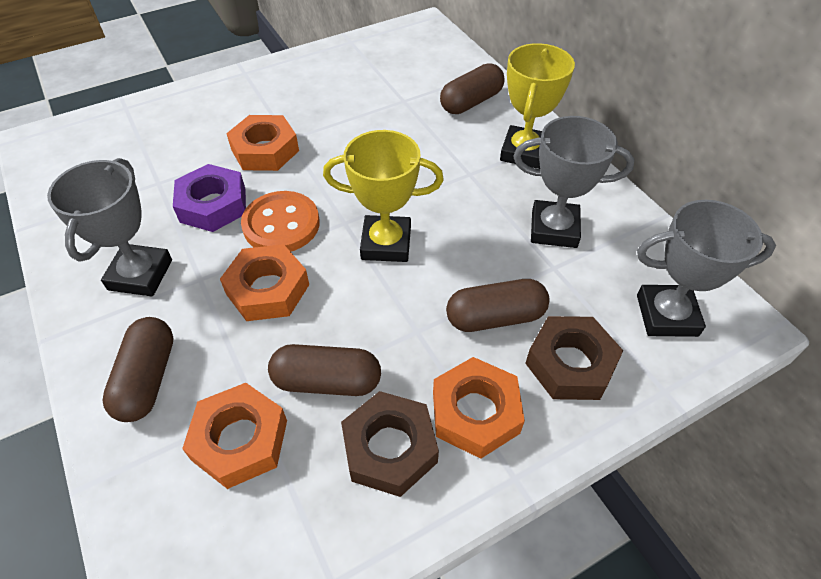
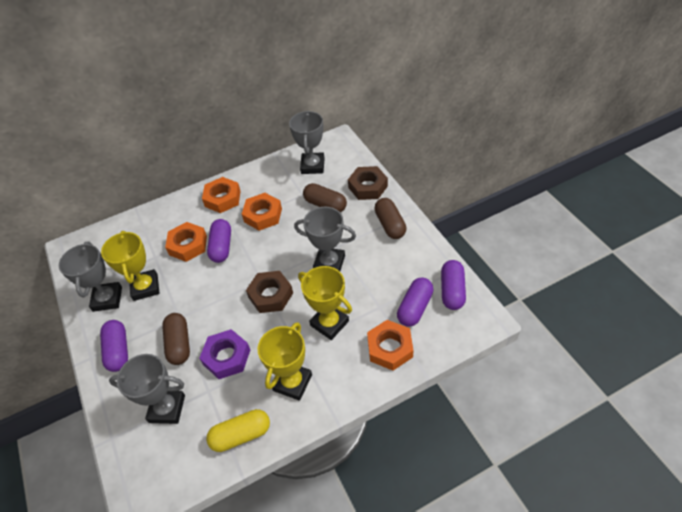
brown capsule: [102,317,173,422] [268,344,381,396] [440,63,504,114] [446,279,549,332] = 4 -> [162,313,190,365] [303,183,347,212] [374,198,406,239] = 3
grey trophy: [47,158,172,297] [513,116,635,248] [637,200,776,337] = 3 -> [59,242,122,312] [109,354,185,424] [289,111,325,174] [294,207,356,271] = 4
orange button: [241,191,320,252] = 1 -> none = 0
purple capsule: none = 0 -> [100,320,128,372] [207,219,231,263] [397,278,433,327] [441,260,466,310] = 4
yellow capsule: none = 0 -> [206,409,270,452] = 1
yellow trophy: [323,130,444,262] [500,43,575,169] = 2 -> [101,231,160,301] [258,322,312,401] [298,266,352,340] = 3

